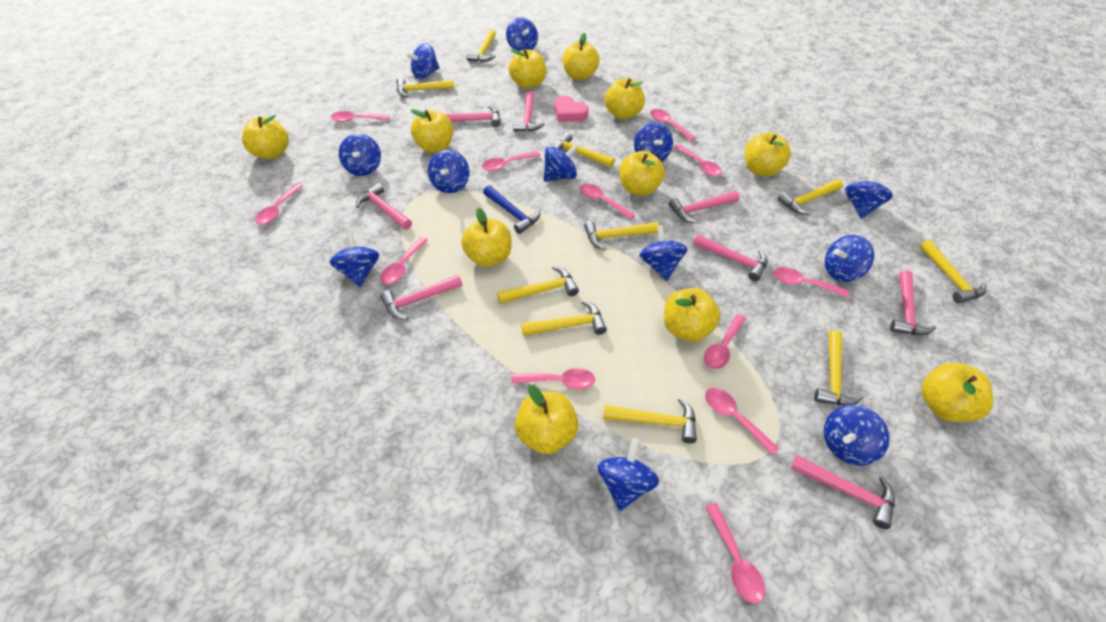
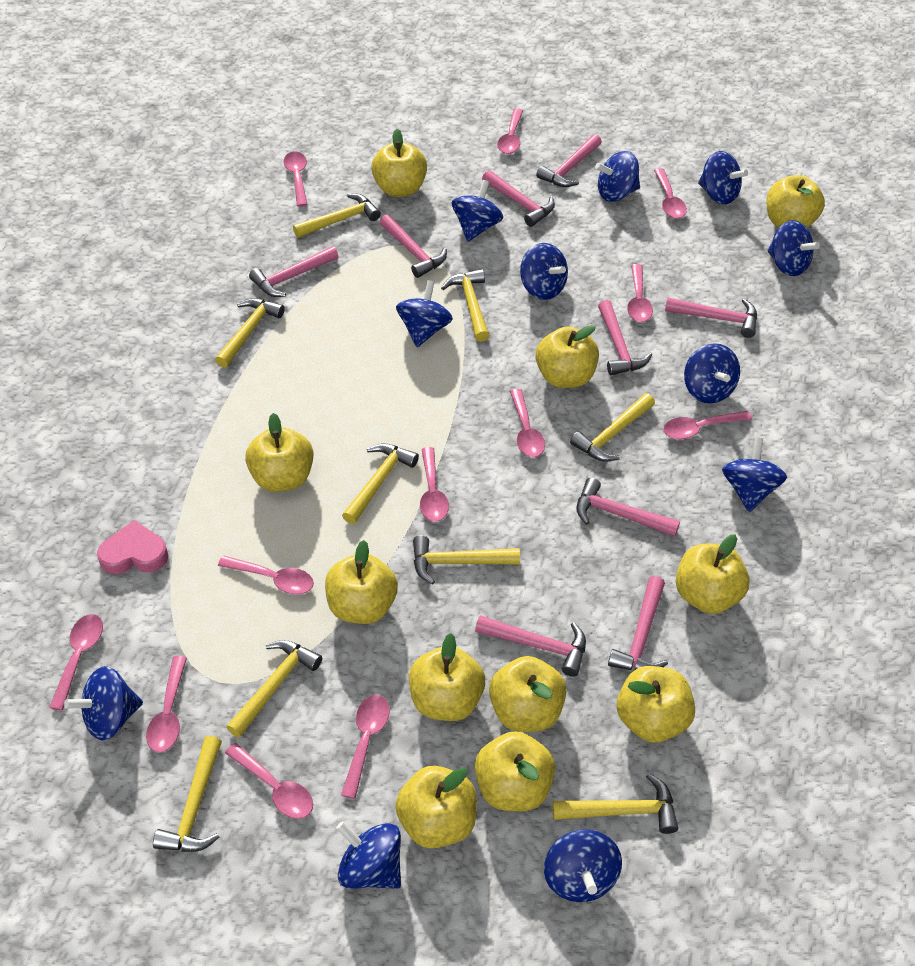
blue hammer: [483,186,540,234] = 1 -> none = 0
blue spinning top: [330,231,379,287] [339,133,381,176] [405,43,440,79] [428,150,470,193] [506,17,538,51] [543,143,579,182] [597,438,659,511] [634,122,673,162] [639,225,687,281] [824,405,889,466] [825,235,874,282] [845,168,893,219] = 12 -> [64,666,143,741] [336,821,401,889] [396,280,453,347] [452,180,503,242] [520,243,568,300] [544,829,622,902] [595,151,640,202] [684,343,740,404] [698,151,748,204] [722,437,787,512] [768,220,820,276] = 11
pink hammer: [356,183,412,230] [380,275,462,320] [445,105,501,127] [513,91,545,132] [668,191,739,223] [693,234,768,281] [791,455,895,529] [890,270,936,335] = 8 -> [249,246,338,297] [380,215,447,278] [475,615,586,677] [482,170,555,227] [536,134,602,187] [576,478,680,536] [598,300,652,375] [608,576,668,670] [665,297,757,338] = 9
yellow hammer: [396,78,454,98] [467,30,496,62] [497,266,579,304] [521,300,607,336] [554,132,615,168] [584,221,659,250] [603,398,697,443] [778,179,843,215] [814,330,863,406] [920,240,987,304] = 10 -> [153,736,222,852] [215,298,285,368] [226,640,322,738] [293,193,381,238] [342,443,419,524] [413,535,520,585] [441,269,490,342] [552,773,678,834] [570,393,655,462] = 9

